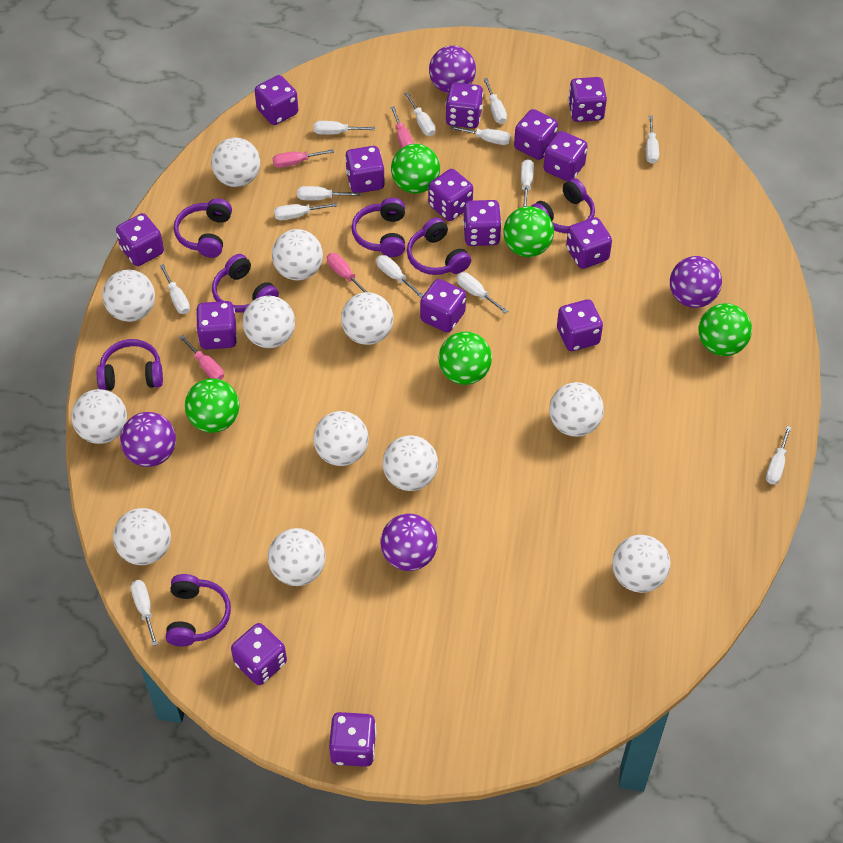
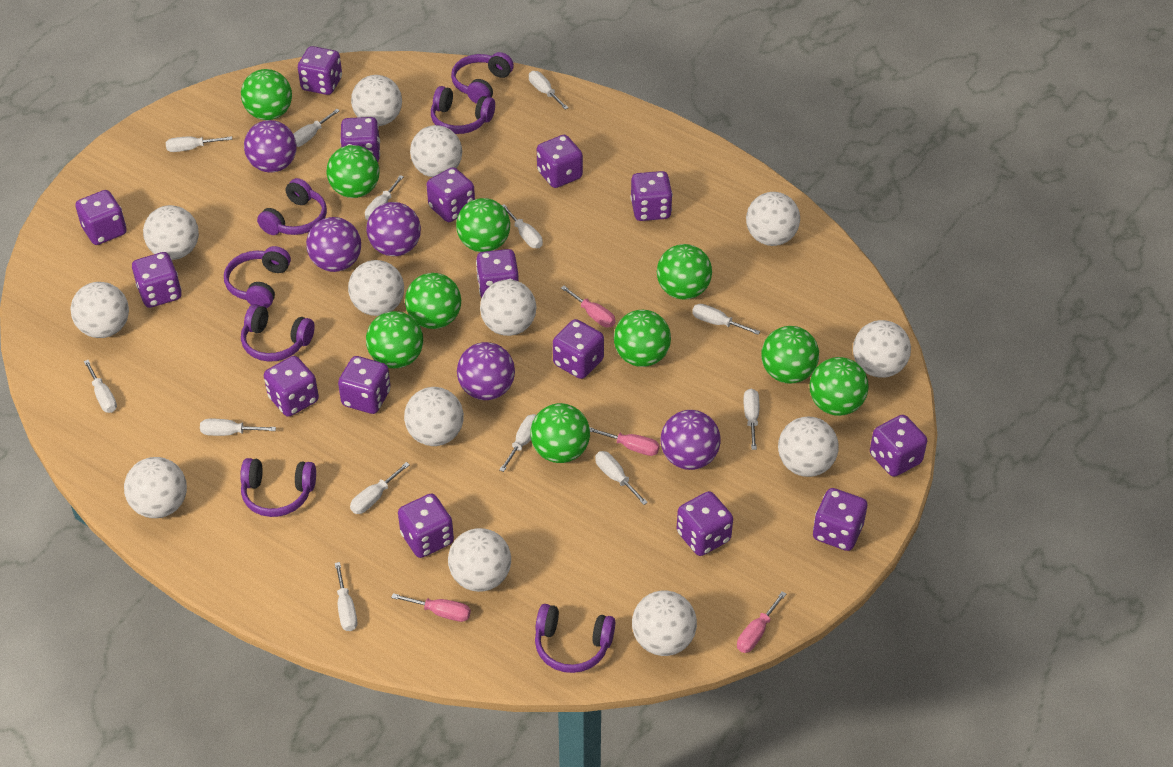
green ball: [185,378,239,433] [391,144,440,194] [438,332,492,385] [503,206,554,257] [699,303,752,356] = 5 -> [241,69,292,120] [327,145,379,198] [366,311,423,368] [405,273,461,329] [456,198,510,252] [530,403,590,463] [614,310,671,367] [657,244,712,299] [761,326,819,384] [810,357,869,416] = 10
purple ball: [120,412,176,467] [380,513,438,571] [429,46,476,93] [670,256,722,308] = 4 -> [244,120,297,172] [306,217,361,272] [366,202,421,256] [457,342,515,400] [661,410,721,470] = 5
white ball: [71,389,127,444] [102,270,155,322] [113,508,171,565] [211,138,260,187] [243,296,295,348] [268,528,326,586] [272,229,323,281] [313,411,369,466] [341,292,393,345] [383,435,438,491] [549,382,604,437] [612,535,671,593] = 12 -> [70,282,129,338] [124,457,187,518] [143,205,199,260] [348,260,404,316] [351,75,402,126] [404,387,464,446] [410,125,462,177] [448,528,511,592] [480,279,536,336] [632,591,697,656] [746,192,800,246] [778,416,839,477] [853,320,911,378] = 13

